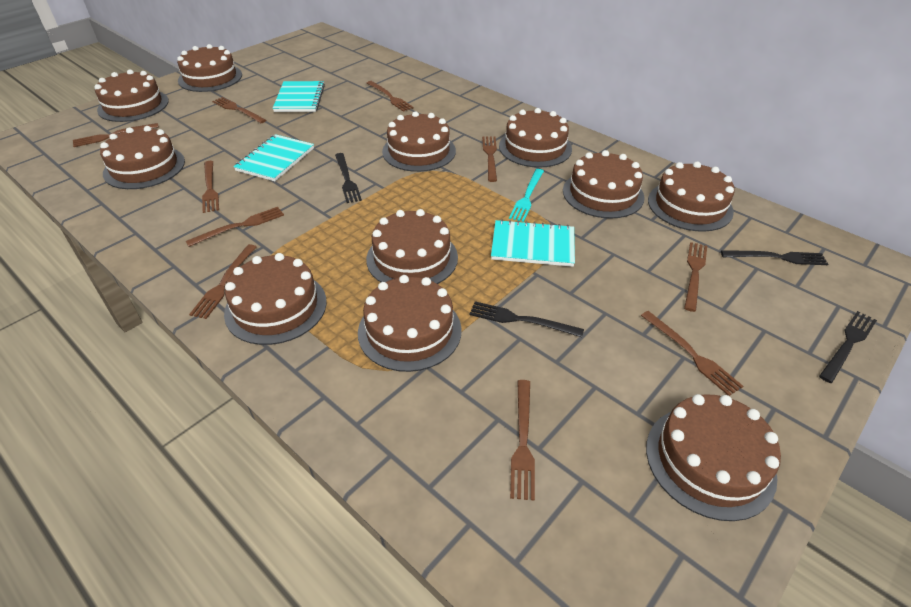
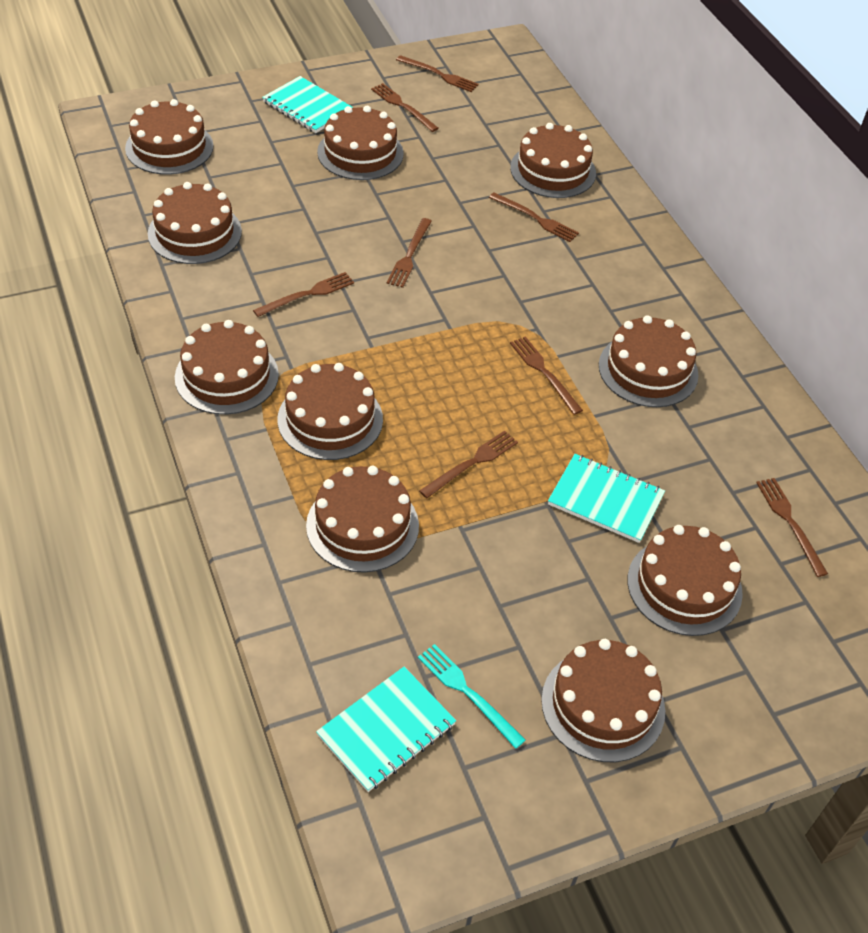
black fork: [335,153,362,203] [470,301,584,337] [721,250,828,265] [819,311,877,383] = 4 -> none = 0
brown cake: [95,69,169,122] [100,126,185,189] [177,44,242,92] [224,253,327,345] [358,275,462,372] [366,209,458,284] [382,111,456,172] [499,108,572,168] [563,150,645,219] [646,394,781,521] [648,162,735,232] = 11 -> [125,99,213,175] [148,182,242,264] [175,320,279,415] [278,363,383,460] [306,466,419,573] [317,106,404,180] [510,123,596,198] [541,639,665,762] [599,315,699,407] [628,525,743,636] = 10
brown fork: [73,123,159,147] [186,207,284,247] [189,244,257,319] [202,161,219,213] [212,97,266,123] [367,81,414,112] [482,137,497,182] [510,380,535,501] [641,311,743,396] [684,242,707,312] = 10 -> [253,272,354,317] [371,83,439,132] [386,218,432,288] [396,55,479,92] [419,431,518,498] [489,193,579,242] [510,336,583,415] [756,478,828,577] = 8

